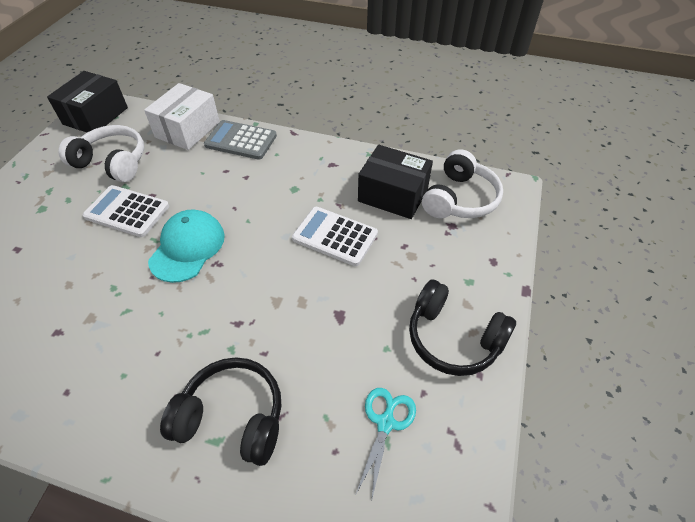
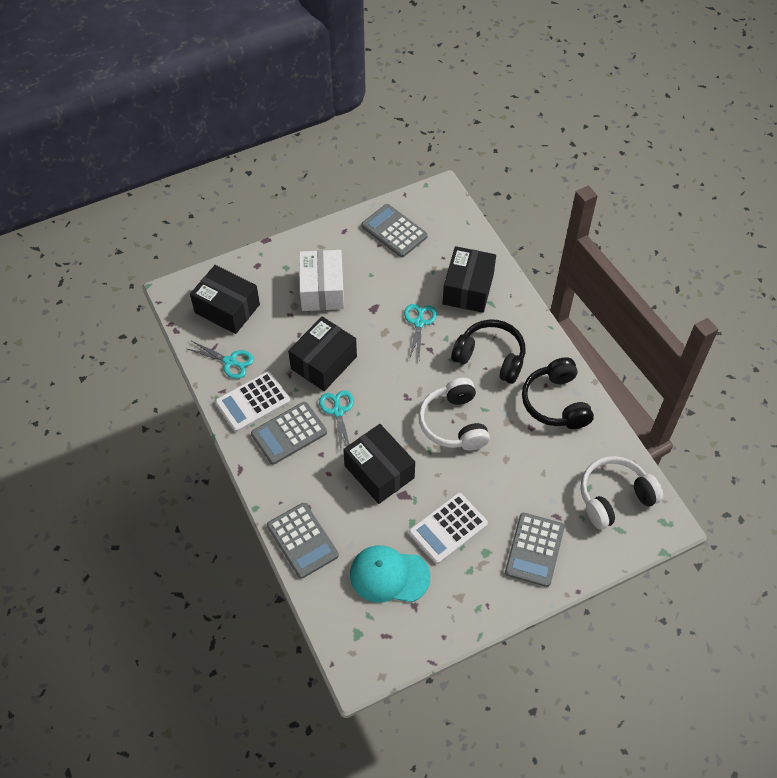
black box: [47,71,128,132] [358,145,433,219] = 2 -> [190,265,260,334] [288,316,357,391] [343,424,415,504] [443,246,496,313] = 4
grey calculator: [204,120,277,160] = 1 -> [251,402,327,464] [267,503,339,579] [361,204,428,257] [505,513,565,587] = 4
turquoise scissors: [356,388,416,498] = 1 -> [188,341,254,379] [319,390,354,451] [404,304,437,360] = 3

